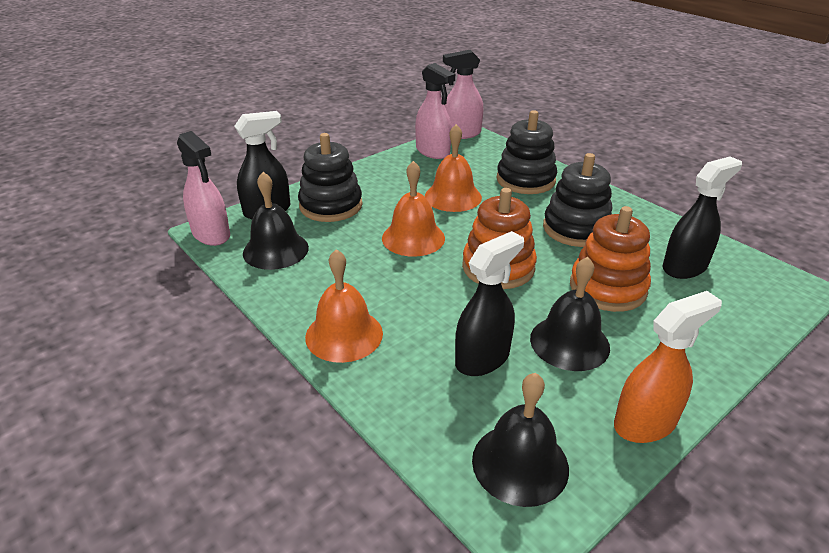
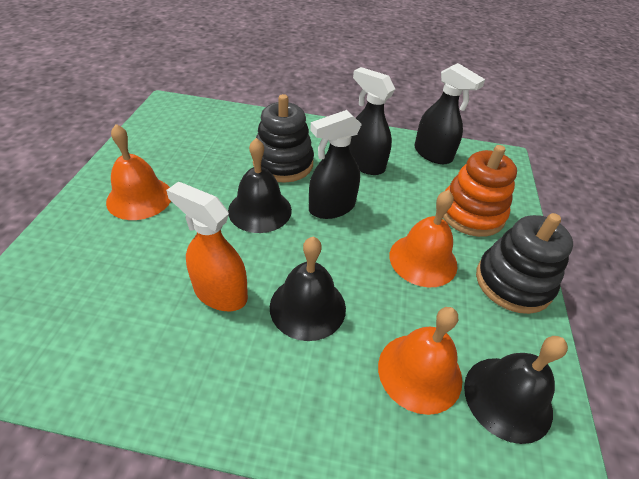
black stacking toy: [298,133,362,222] [497,110,557,194] [543,153,612,247] = 3 -> [253,94,314,183] [476,213,573,314] = 2
orange stacking toy: [462,188,537,289] [570,206,651,312] = 2 -> [443,145,517,237] = 1
pink spray bottle: [177,131,230,246] [415,63,455,159] [443,50,483,139] = 3 -> none = 0

